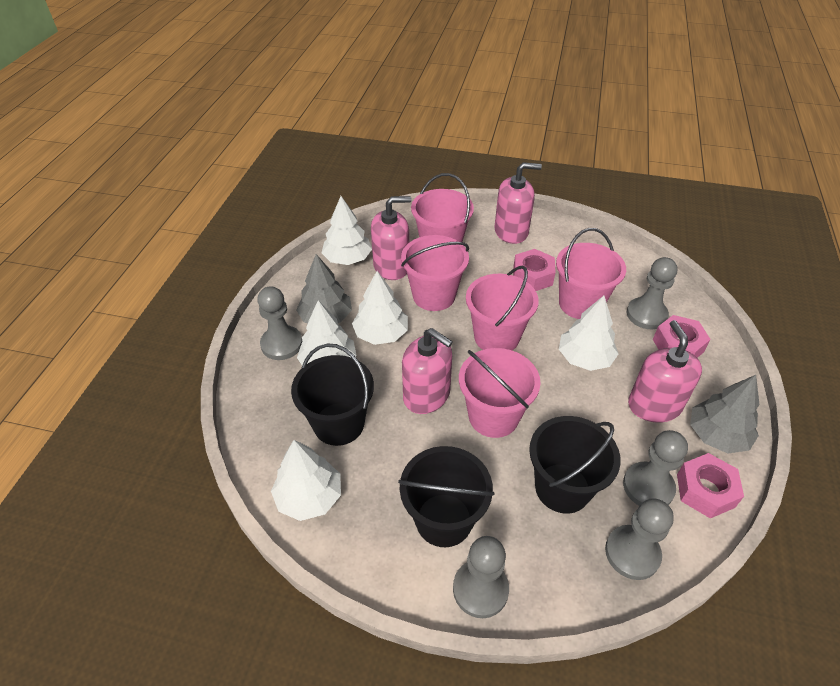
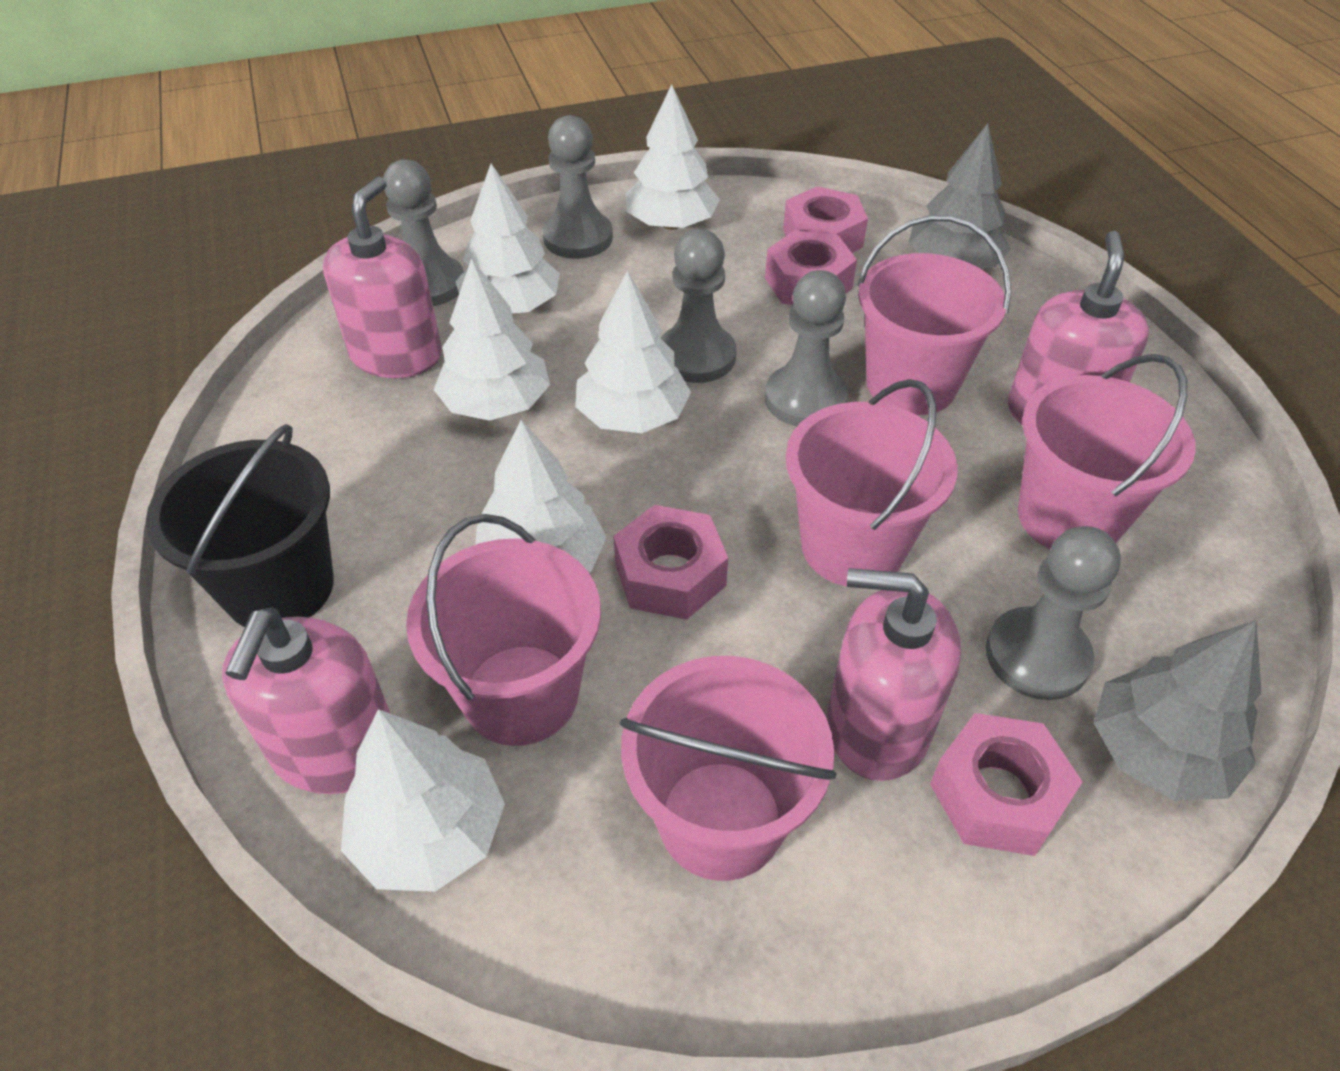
black bucket: [291,344,374,446] [398,446,494,547] [529,416,621,514] = 3 -> [146,424,334,627] = 1
pink nut: [513,249,556,291] [653,315,711,358] [677,453,744,518] = 3 -> [614,505,728,620] [765,230,857,305] [783,186,868,253] [930,713,1083,856] = 4
white tree: [271,440,341,521] [297,300,357,365] [321,196,372,265] [352,271,408,345] [559,296,618,371] = 5 -> [341,709,505,892] [434,258,550,421] [455,163,560,313] [475,420,607,573] [575,270,691,433] [625,85,720,230] = 6

